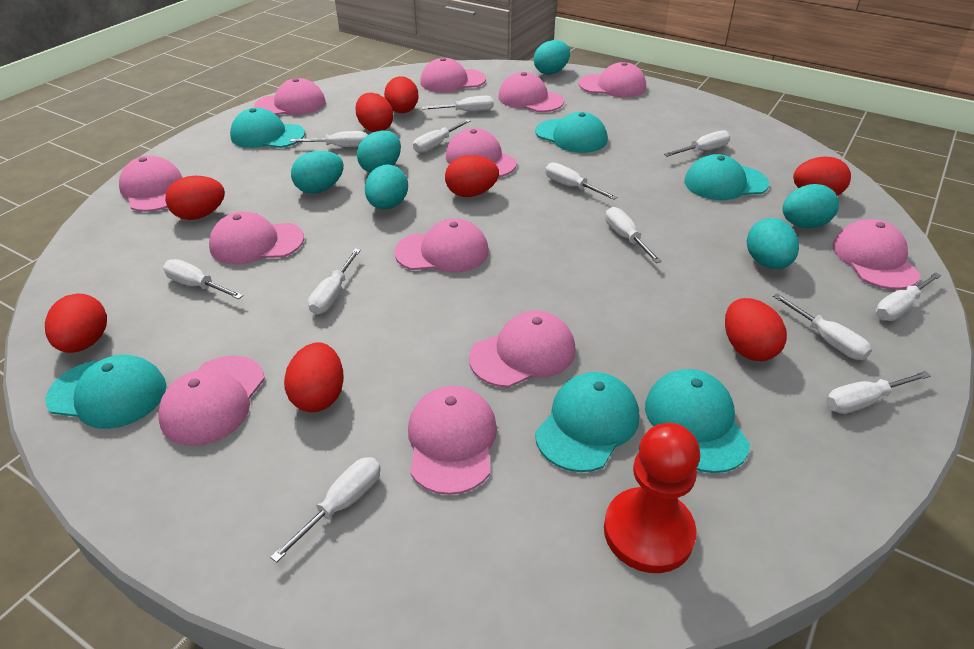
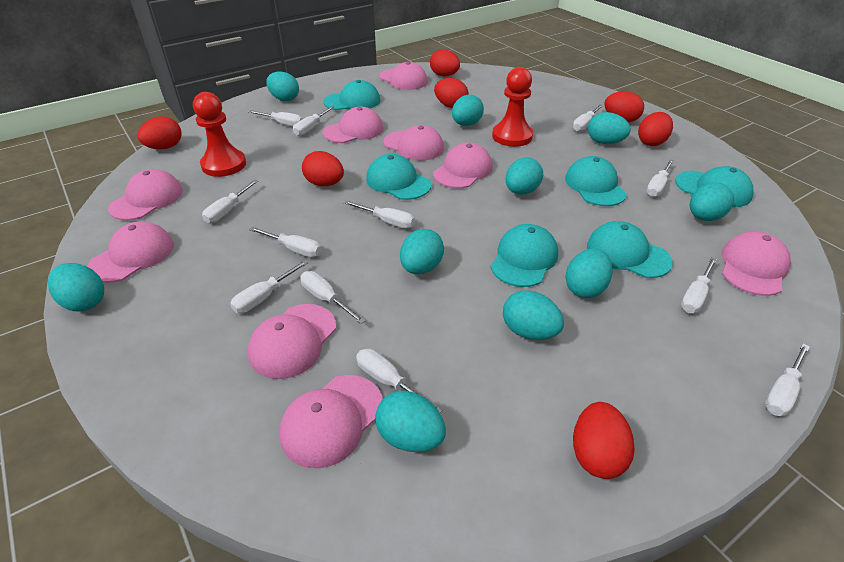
pink cap: [119,156,183,212] [158,355,265,446] [209,212,304,264] [254,78,326,115] [394,219,489,273] [408,386,497,495] [420,57,486,92] [446,128,517,177] [469,311,576,388] [498,72,564,112] [579,62,646,97] [833,219,920,290] = 12 -> [87,222,174,283] [108,169,183,220] [248,304,336,379] [279,375,383,468] [323,107,383,143] [379,62,428,90] [383,125,444,161] [433,143,493,188] [721,231,791,296] = 9
red egg: [45,294,107,353] [165,176,225,220] [284,342,344,412] [355,93,393,132] [384,76,419,113] [445,155,499,197] [725,298,787,361] [793,156,851,196] = 8 -> [138,116,182,150] [302,151,344,186] [430,49,460,76] [434,78,469,108] [573,402,635,479] [604,91,644,122] [638,112,673,146] = 7
red pawn: [604,423,700,573] = 1 -> [193,92,246,177] [492,67,533,147] = 2
turquoise egg: [291,151,343,194] [357,130,401,173] [365,165,408,210] [534,40,570,75] [747,218,799,269] [782,184,839,228] = 6 -> [48,263,104,312] [266,71,299,101] [375,391,446,452] [400,229,444,274] [452,95,484,126] [503,290,564,340] [506,157,543,195] [565,248,613,298] [588,112,631,144] [690,182,734,221] = 10

